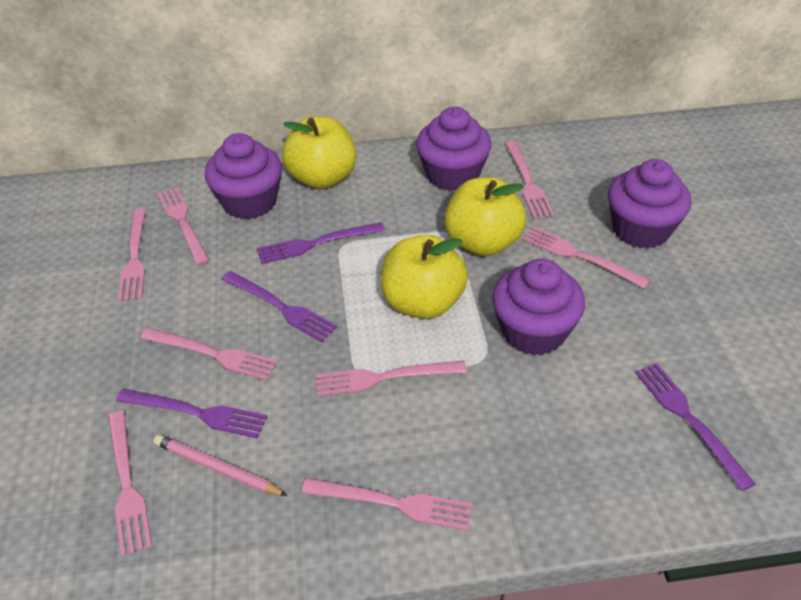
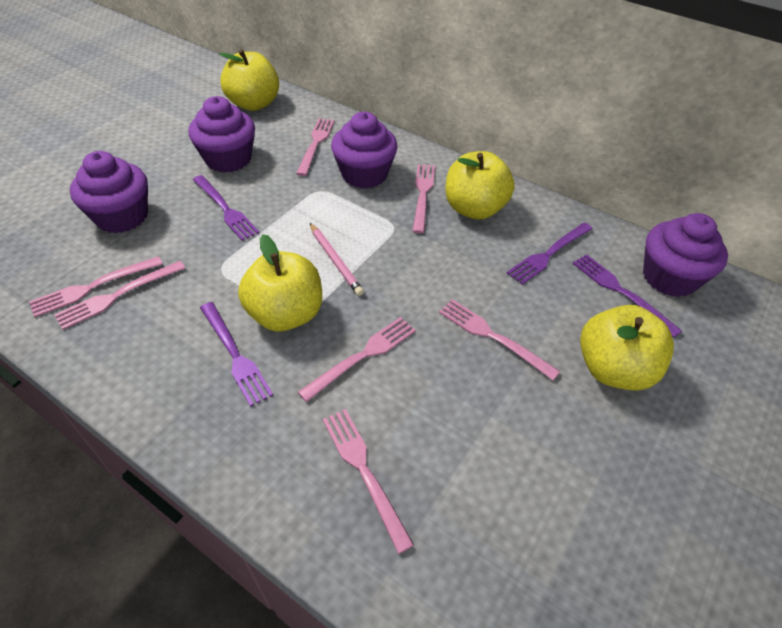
pink fork: [108,410,152,556] [118,209,146,302] [140,328,278,381] [157,187,210,266] [302,478,472,531] [316,360,467,396] [505,141,554,219] [523,226,650,289] = 8 -> [29,256,163,317] [54,261,185,330] [296,118,334,176] [298,317,416,402] [323,409,414,554] [413,164,435,233] [439,299,561,380] = 7
yellow apple: [282,117,356,189] [381,235,468,319] [445,177,526,256] = 3 -> [219,50,279,111] [238,234,322,332] [445,151,515,220] [580,305,674,390] = 4

